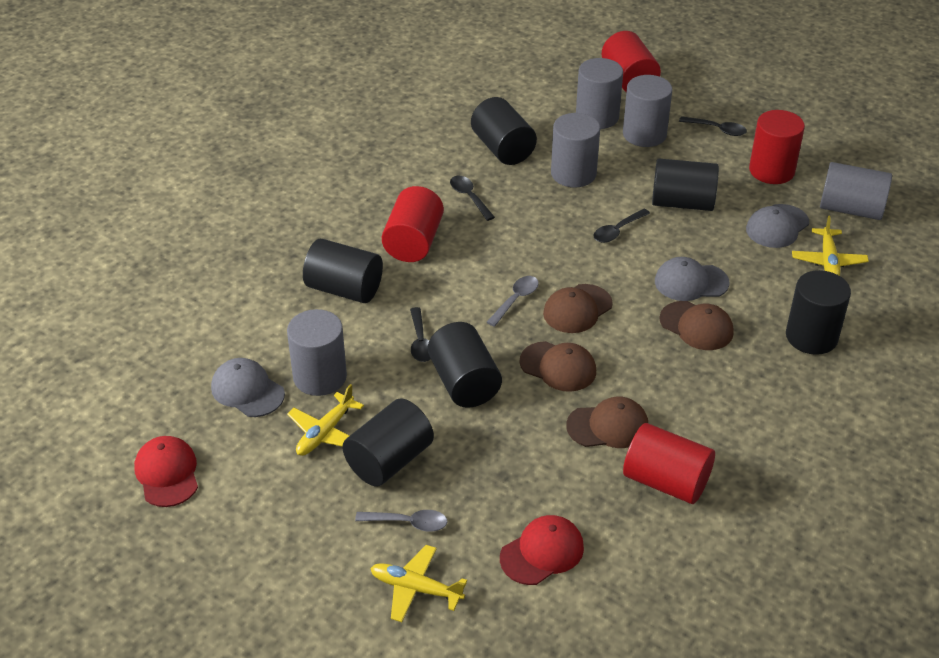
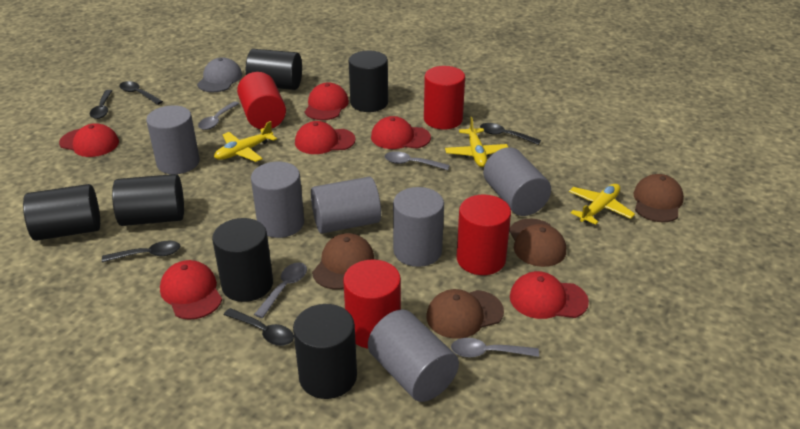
black spoon: [410,307,431,362] [450,176,495,221] [593,209,650,243] [679,116,747,136] = 4 -> [90,90,112,119] [102,241,180,262] [119,81,163,105] [224,308,294,346] [480,123,541,145] = 5
grey cap: [211,358,285,417] [655,257,729,301] [746,204,809,248] = 3 -> [197,57,242,92] = 1
grey cylinder: [287,309,347,396] [551,113,600,187] [576,58,623,129] [623,75,672,147] [820,162,892,220] = 5 -> [146,105,200,174] [251,162,304,238] [311,177,381,234] [368,309,459,402] [393,187,444,267] [483,147,551,216] = 6
grey spoon: [355,510,447,532] [487,276,539,327] = 2 -> [198,101,240,130] [254,262,307,318] [385,151,450,170] [451,338,539,358] = 4
red cap: [134,436,198,507] [500,515,584,585] = 2 -> [59,123,119,157] [160,260,222,320] [295,121,355,154] [305,82,349,120] [371,116,431,149] [510,271,589,319] = 6

